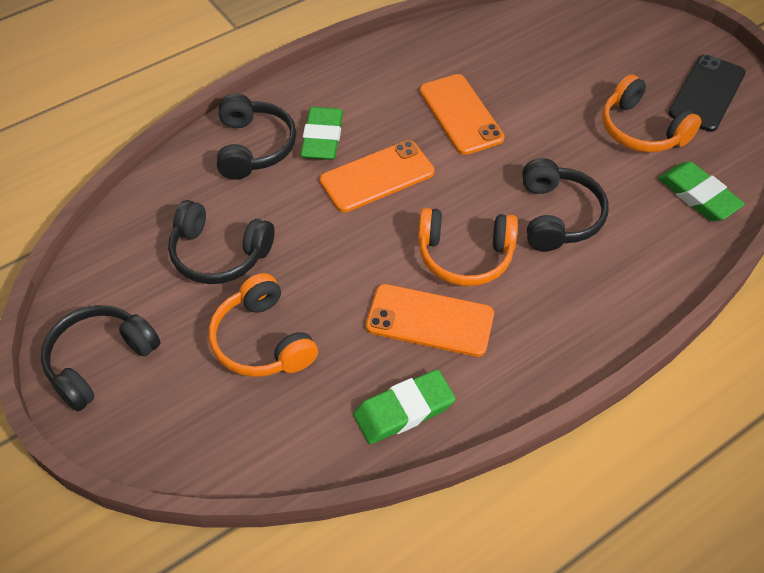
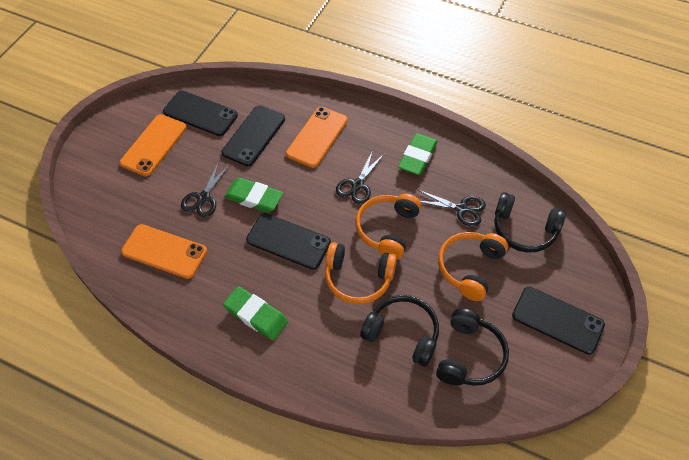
black headphones: [41,305,161,411] [168,200,274,284] [217,94,297,180] [522,158,609,251] = 4 -> [360,295,439,366] [436,309,509,386] [494,192,566,252] = 3
black phone: [668,55,746,132] = 1 -> [163,90,238,136] [222,105,285,166] [246,213,331,269] [512,287,605,354] = 4
black scissors: none = 0 -> [181,161,230,217] [336,150,384,204] [418,190,486,226] = 3

